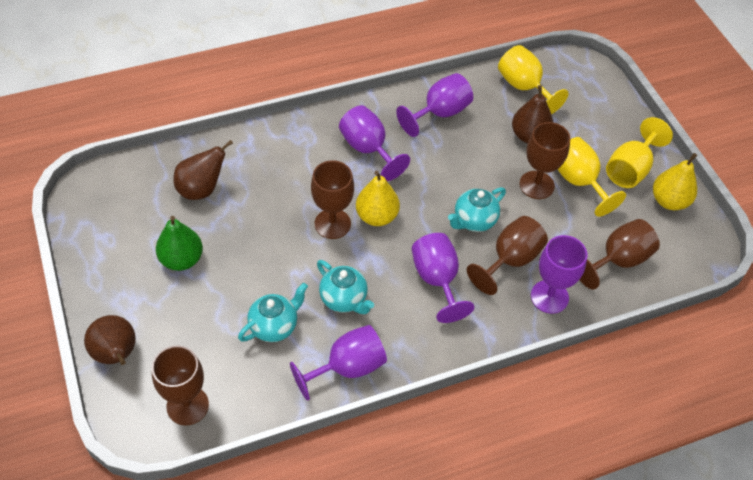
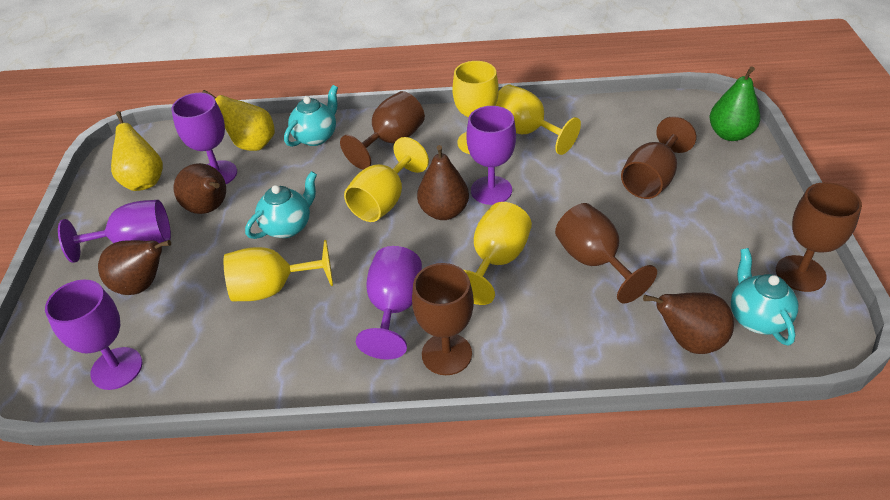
brown pear: [84,315,136,365] [173,140,233,200] [512,85,553,143] = 3 -> [98,240,171,295] [174,163,226,214] [417,145,469,220] [643,292,734,354] = 4
yellow goblet: [498,45,569,114] [558,137,626,217] [606,117,673,188] = 3 -> [224,240,333,301] [344,137,429,222] [452,61,499,154] [464,202,532,305] [496,84,581,155] = 5

